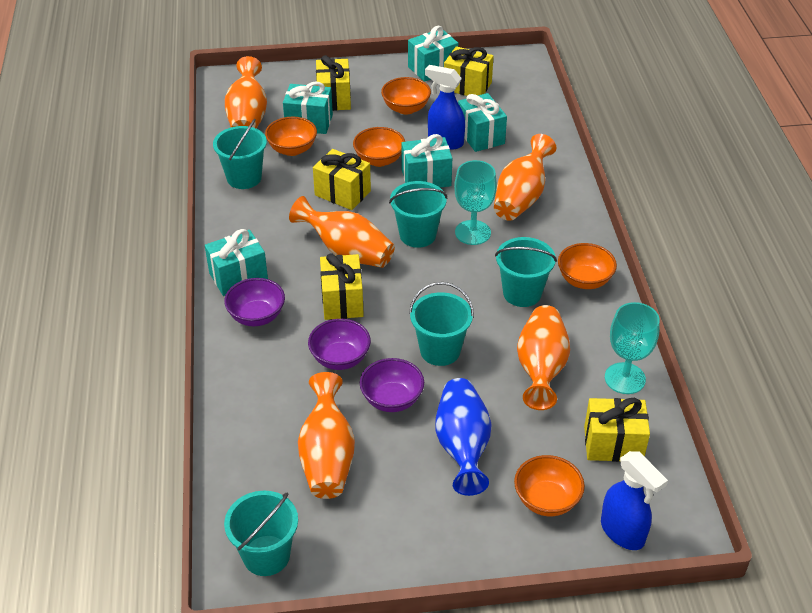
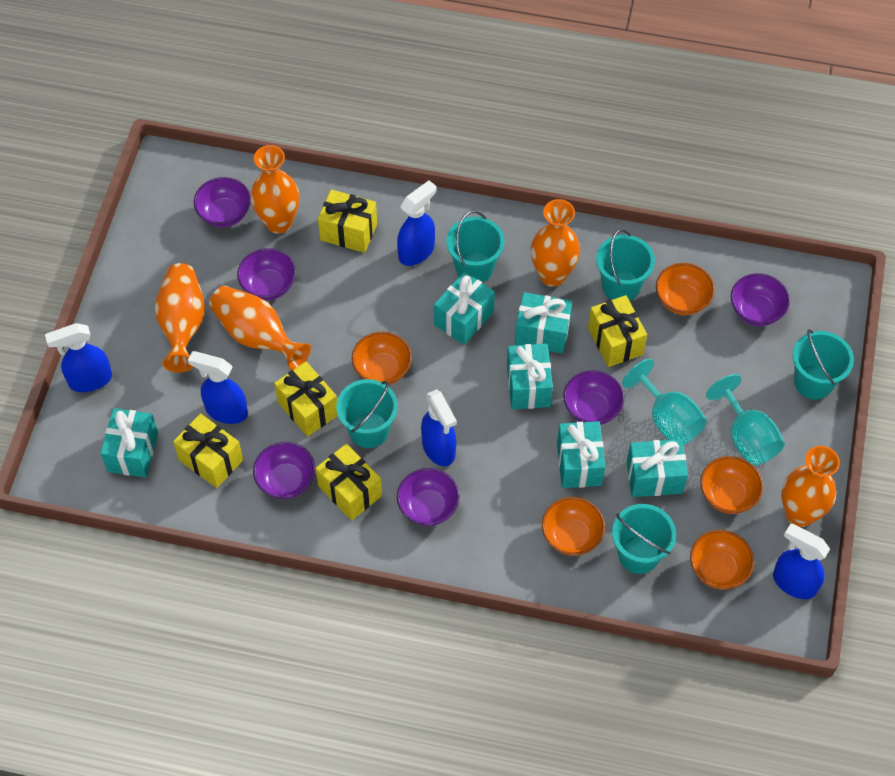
blue spray bottle: [425,65,465,150] [601,451,668,550] = 2 -> [45,323,112,392] [188,351,248,424] [397,180,436,266] [421,389,457,466] [773,524,830,599] = 5
blue vase: [436,378,492,496] = 1 -> none = 0
purple bowl: [224,278,285,326] [308,319,371,370] [360,358,424,412] = 3 -> [194,177,251,227] [237,248,296,300] [253,442,315,499] [397,468,460,526] [563,370,624,425] [731,273,790,326] = 6
turquoise gift: [205,229,268,296] [283,82,333,134] [402,134,452,188] [408,26,458,82] [458,93,507,152] = 5 -> [100,408,158,478] [434,272,495,345] [507,344,553,409] [515,292,572,354] [557,421,605,488] [627,439,688,497] = 6

